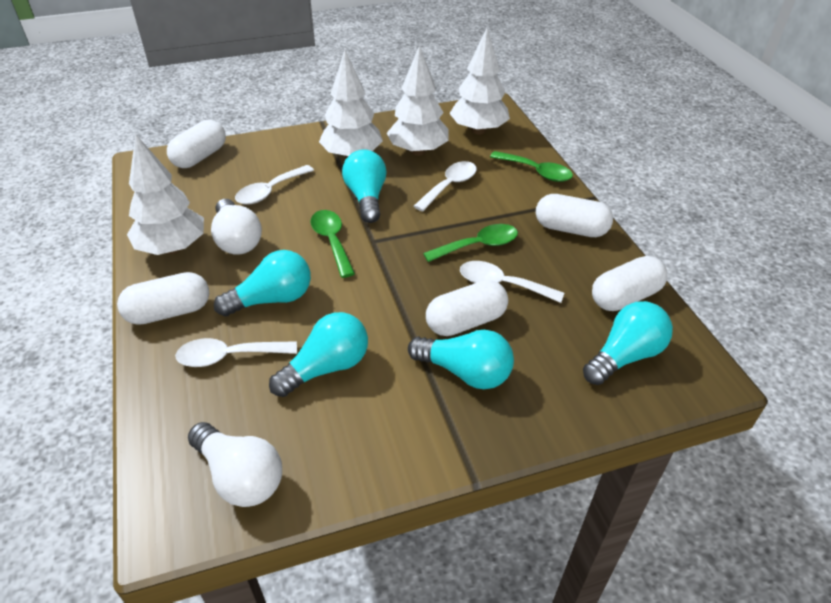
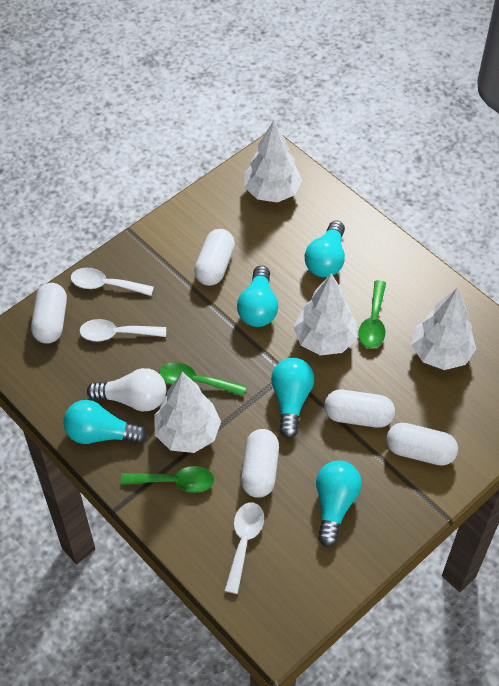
white light bulb: [188,422,282,507] [211,199,262,255] = 2 -> [87,368,166,412] = 1
white spoon: [175,338,297,367] [235,165,314,205] [413,161,477,212] [460,261,564,303] = 4 -> [71,268,154,296] [79,319,166,341] [224,502,264,594] = 3

